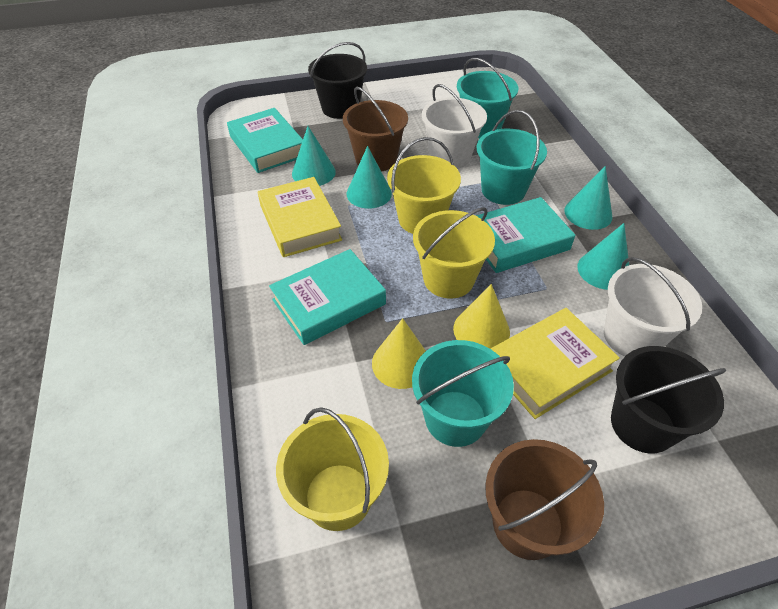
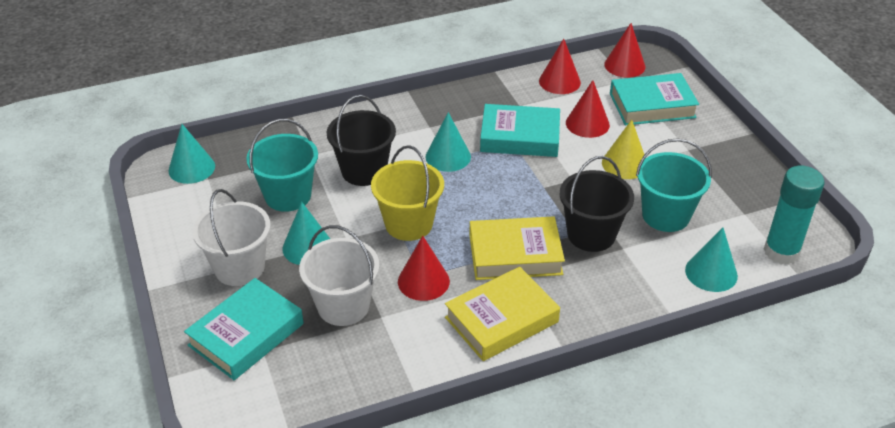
brown bucket: [343,87,408,172] [485,439,604,560] = 2 -> none = 0
red cone: none = 0 -> [398,236,450,301] [539,39,581,94] [566,80,610,138] [604,23,645,78] = 4
turquoise bucket: [412,340,514,447] [457,58,518,138] [477,110,547,205] = 3 -> [246,119,318,212] [636,138,712,232] = 2
turquoise glue stick: none = 0 -> [764,166,824,264] = 1
yellow bucket: [276,407,389,531] [387,137,461,234] [413,207,495,298] = 3 -> [371,145,444,241] = 1
yellow cone: [372,318,426,389] [453,284,510,349] = 2 -> [602,120,644,179] = 1

